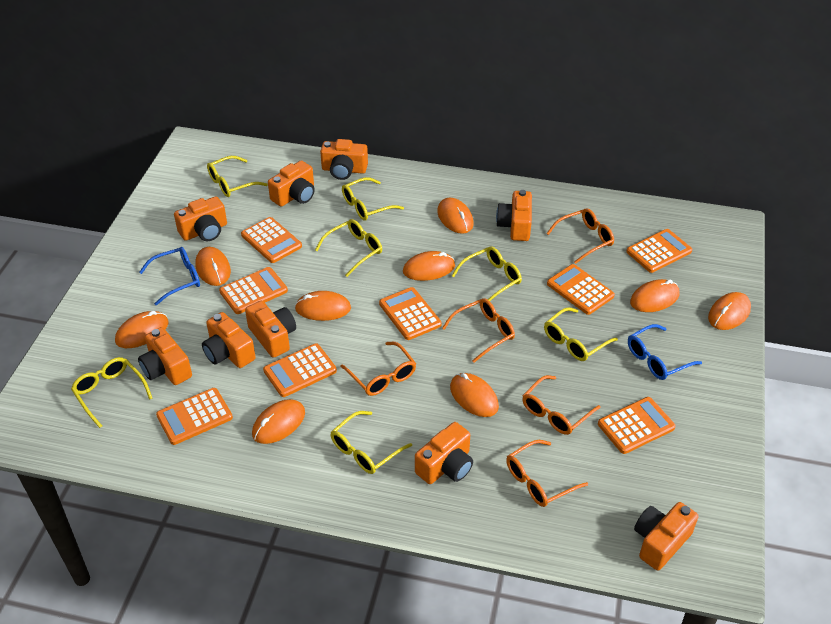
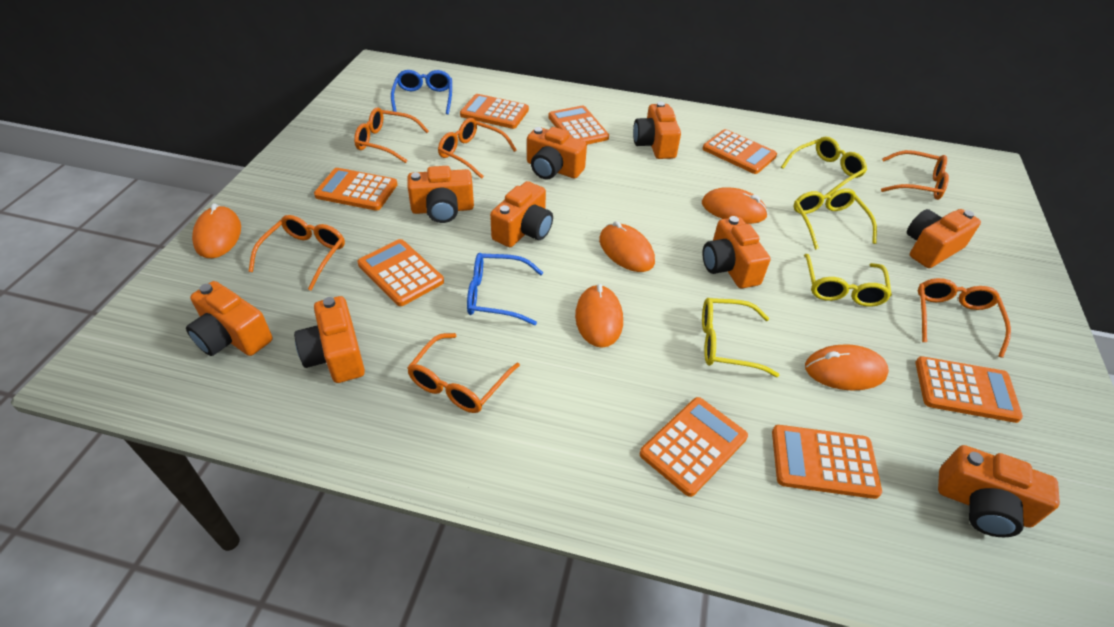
orange glasses: [340,342,416,396] [442,298,515,363] [506,440,588,507] [522,375,601,435] [547,208,614,264] = 5 -> [248,215,345,291] [354,107,429,163] [407,333,520,413] [438,118,517,179] [881,150,949,200] [918,278,1011,358] = 6
orange mouse: [115,311,169,348] [195,247,231,286] [252,399,305,444] [295,291,351,321] [403,251,455,281] [437,198,474,234] [450,373,499,417] [630,279,680,312] [708,292,751,330] = 9 -> [192,203,241,258] [575,284,623,348] [599,221,655,272] [702,187,768,224] [805,344,889,391] = 5
yellow glasses: [71,357,153,428] [207,156,268,197] [315,219,382,277] [331,411,412,474] [342,177,404,221] [452,246,522,301] [544,307,618,361] = 7 -> [702,298,779,377] [781,137,867,195] [793,188,877,250] [804,254,892,307] = 4

